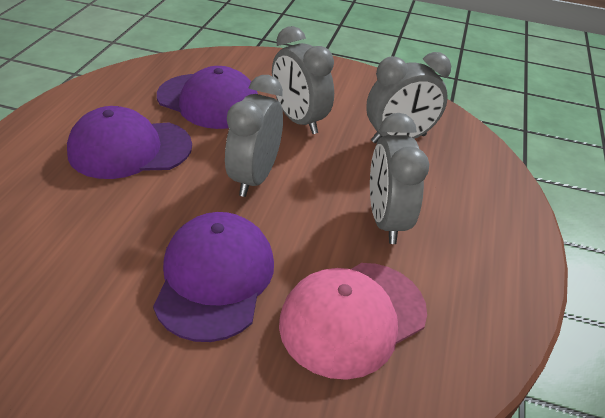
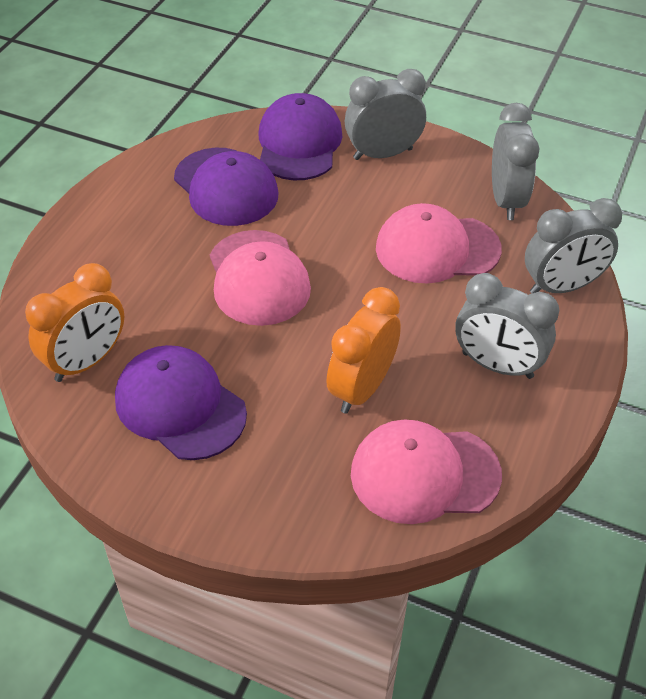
orange clock: none = 0 -> [25,263,124,382] [326,287,401,414] = 2
pink cap: [279,263,427,380] = 1 -> [210,230,311,326] [351,419,502,524] [376,203,502,284] = 3

